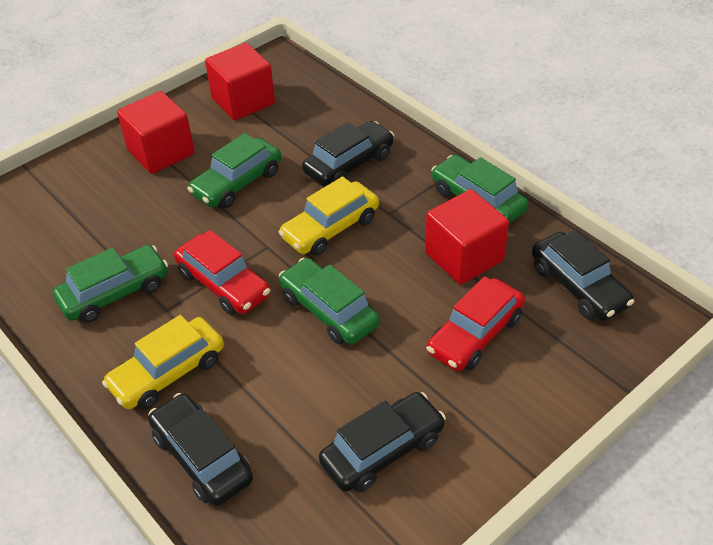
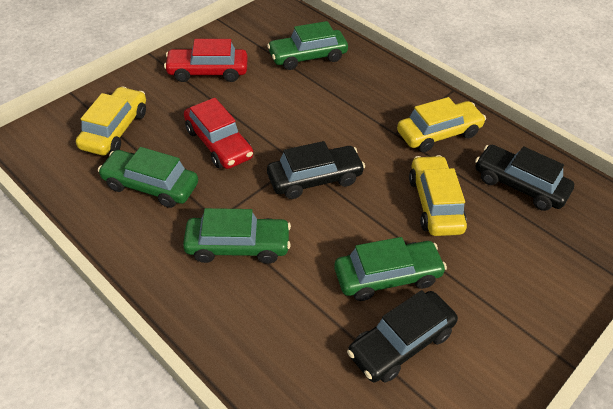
black car: [148,393,253,506] [302,121,394,186] [319,392,446,492] [532,230,634,321] = 4 -> [267,141,365,199] [347,290,458,383] [475,145,574,211] = 3
red cube: [117,91,195,174] [205,43,275,120] [425,189,509,285] = 3 -> none = 0
yellow car: [102,315,224,410] [278,176,379,256] = 2 -> [76,86,146,156] [397,97,486,152] [409,155,467,236] = 3

